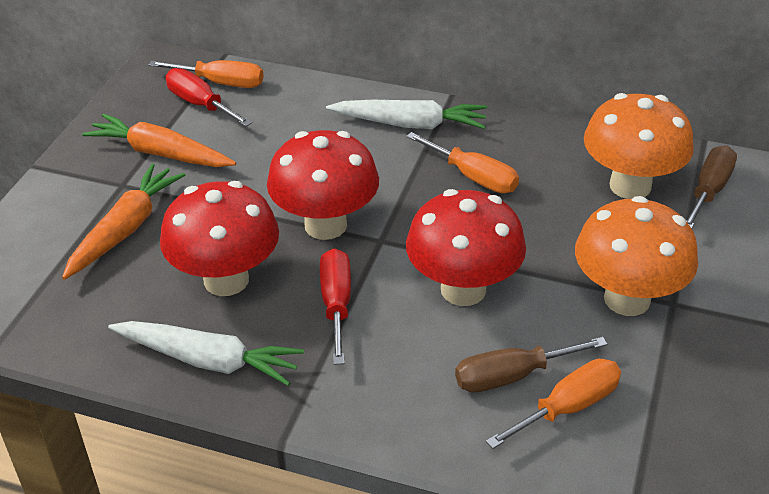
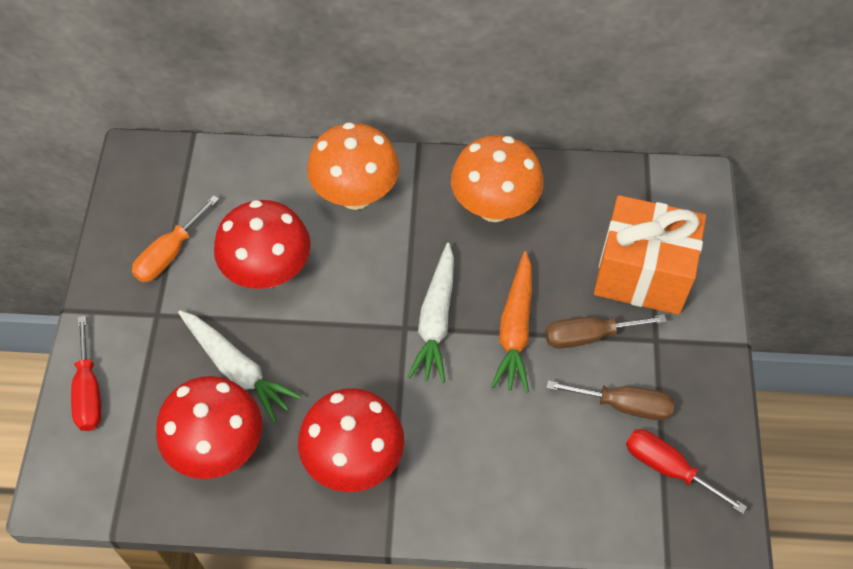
orange carrot: [62,164,185,280] [83,114,236,167] = 2 -> [491,251,532,393] = 1
orange gift: none = 0 -> [594,195,706,315] = 1
orange screwdriver: [149,60,264,88] [406,132,519,193] [486,359,621,449] = 3 -> [132,195,219,282] = 1

